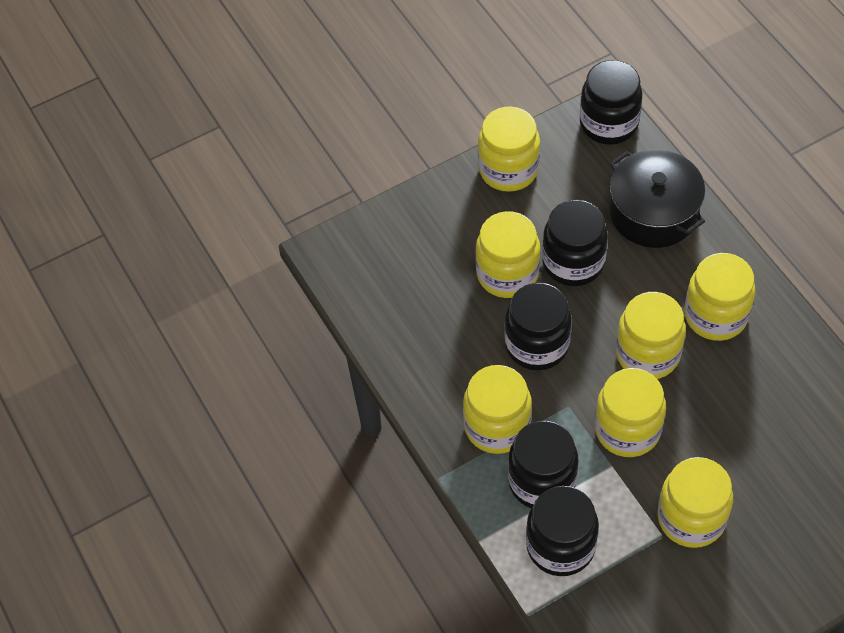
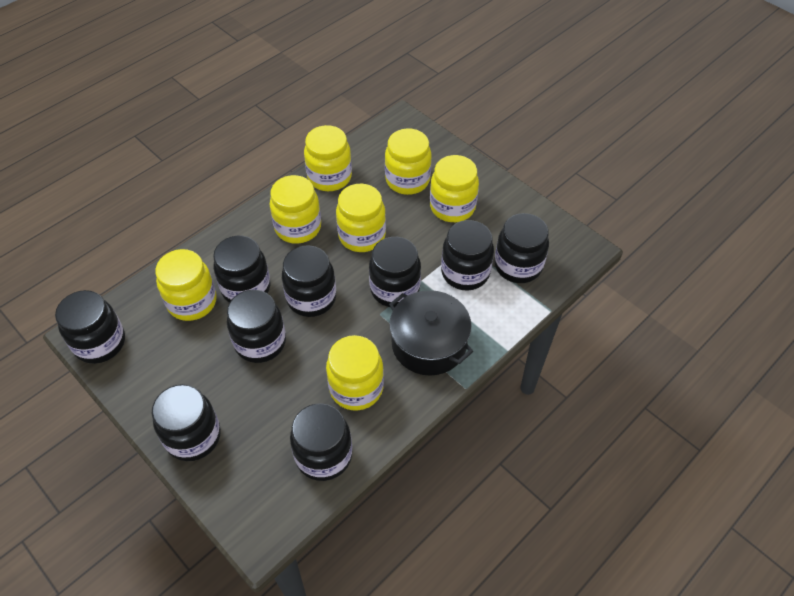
black jar: [504,283,572,371] [508,421,578,508] [526,486,599,576] [542,200,608,286] [580,60,642,145] = 5 -> [55,290,125,364] [152,384,221,461] [213,236,271,303] [227,290,286,363] [282,245,336,317] [290,403,352,481] [369,237,421,307] [441,220,494,291] [494,213,549,283] = 9

